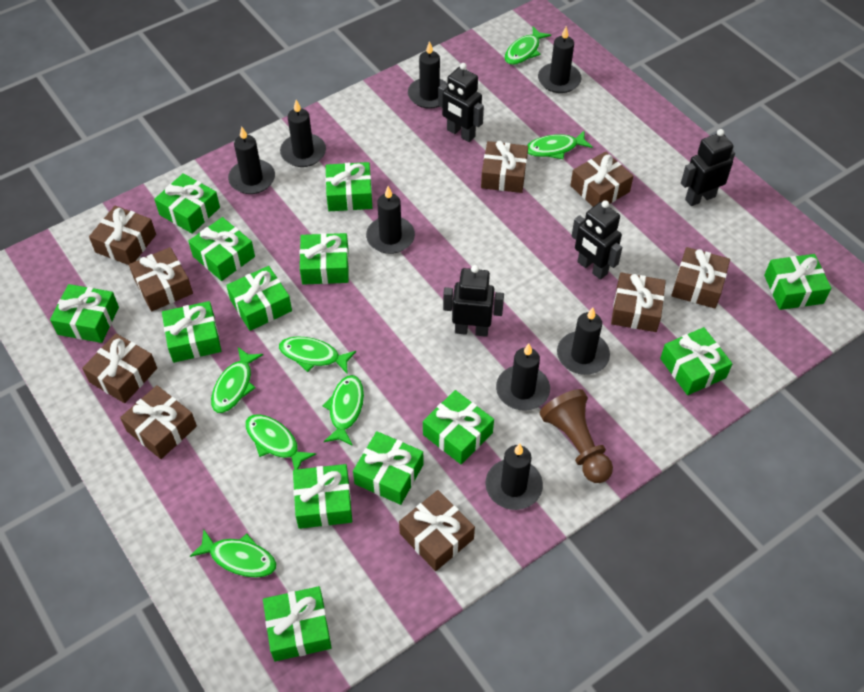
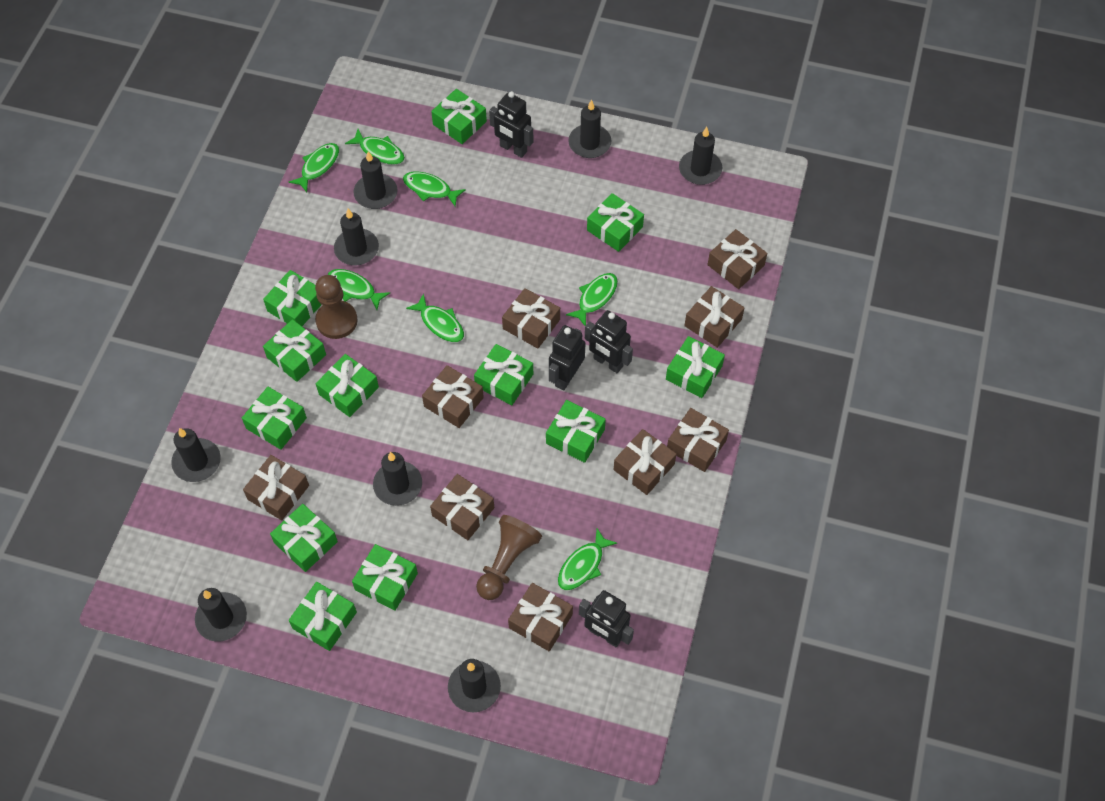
brown pawn: [540,389,613,483] = 1 -> [315,275,358,339] [476,515,542,600] = 2
green gift: [50,284,119,343] [154,173,220,234] [162,301,221,363] [188,217,255,281] [226,266,292,331] [263,586,332,661] [293,464,352,529] [300,233,349,285] [325,162,372,211] [353,431,424,505] [423,390,494,465] [660,327,732,395] [764,254,832,310] = 13 -> [242,387,307,450] [263,270,322,326] [263,319,326,382] [270,504,338,572] [288,582,357,651] [316,354,379,417] [352,544,418,611] [431,89,487,144] [474,344,533,405] [546,400,606,463] [587,193,644,252] [666,336,725,398] = 12

